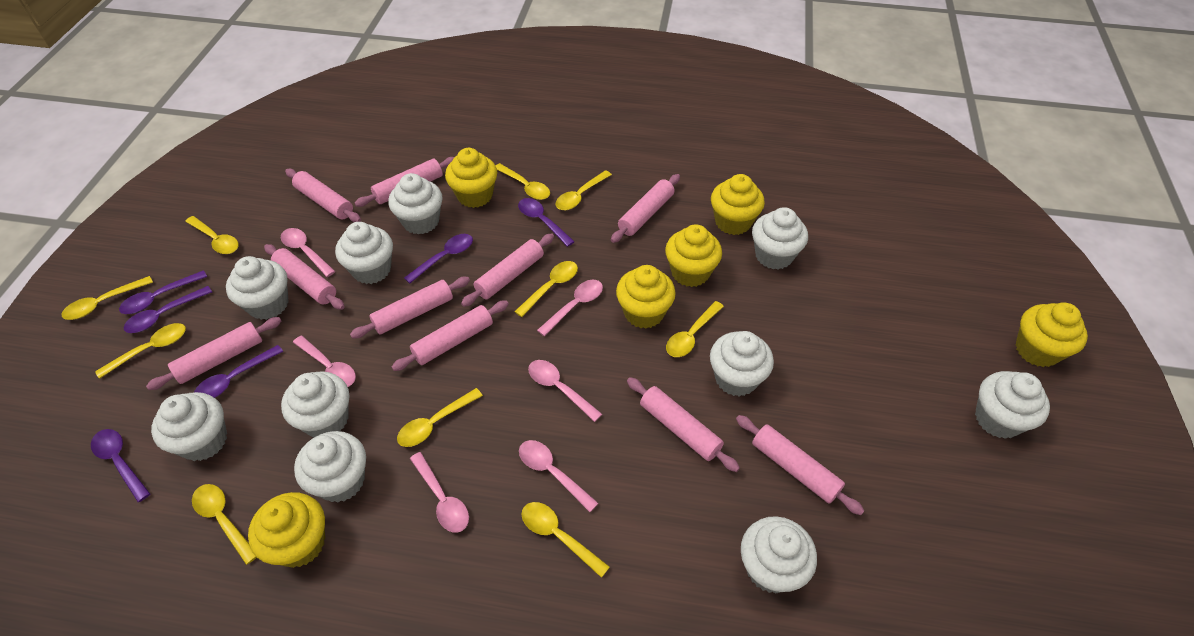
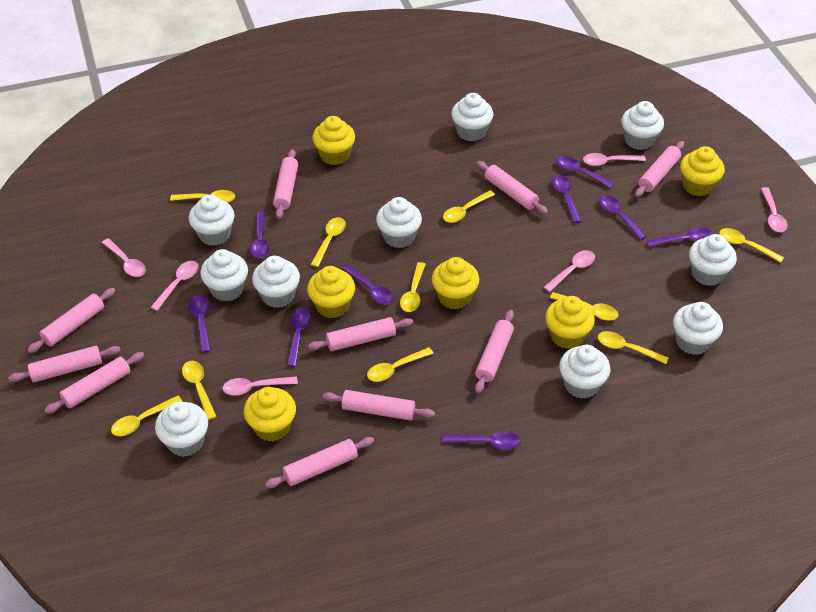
purple spoon: [91,429,150,502] [119,270,207,314] [124,286,212,333] [194,345,283,398] [404,234,473,284] [518,198,575,247] = 6 -> [189,295,211,353] [250,212,269,258] [287,308,311,367] [342,265,394,304] [443,431,521,450] [552,175,581,223] [556,156,614,189] [599,195,646,240] [647,228,713,247] = 9

